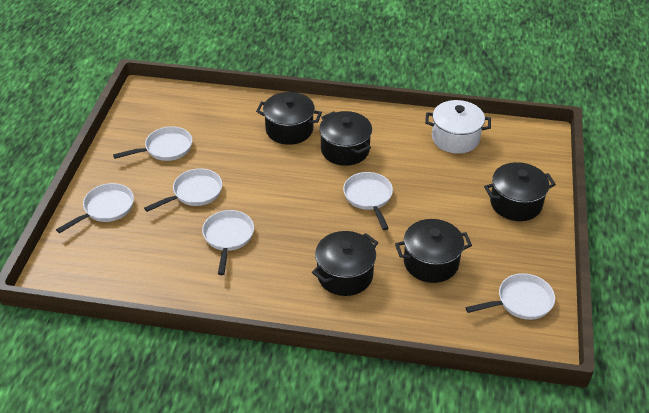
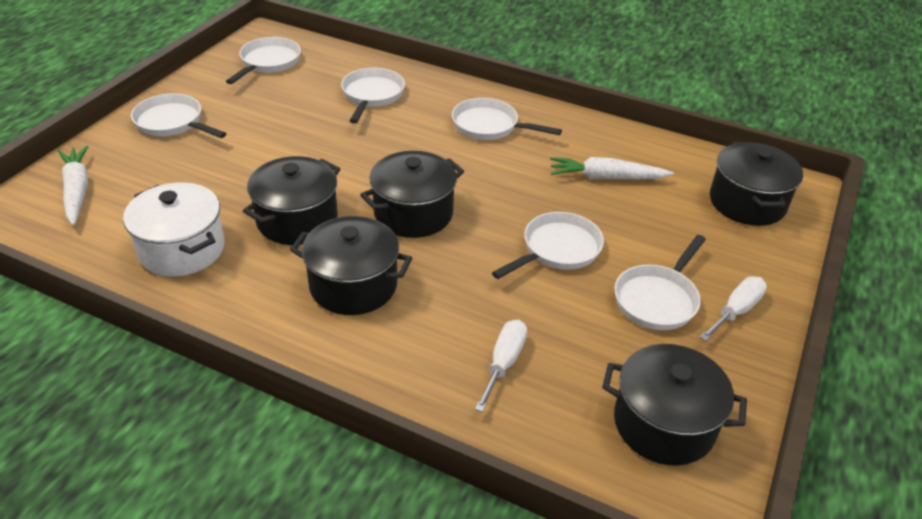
white carrot: none = 0 -> [58,146,89,226] [550,157,674,179] = 2
white screwdriver: none = 0 -> [475,320,527,412] [700,276,767,341] = 2

